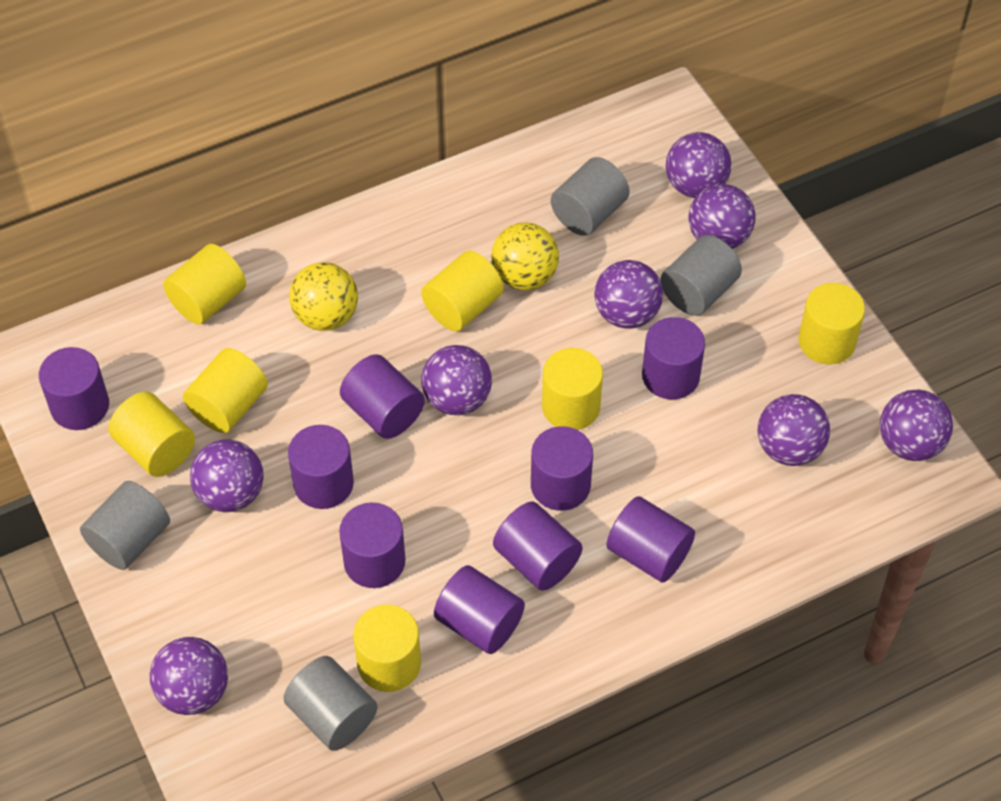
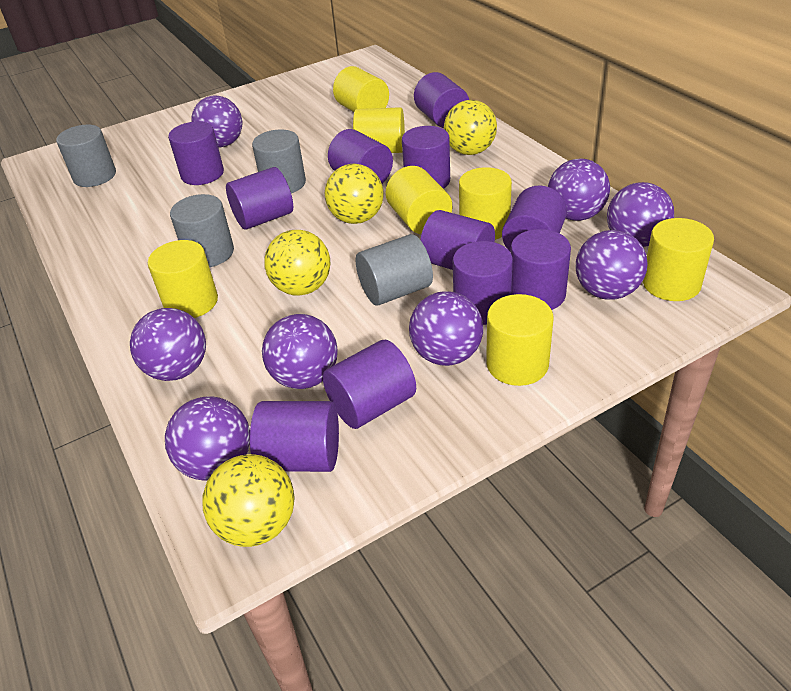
purple cylinder: [39,347,109,430] [288,425,354,509] [339,503,405,588] [340,354,425,439] [434,565,525,654] [493,502,583,591] [531,426,593,511] [606,496,695,583] [642,317,705,399] = 9 -> [168,122,224,185] [226,167,293,230] [250,401,339,472] [322,340,416,429] [328,129,393,184] [402,126,450,189] [414,72,469,128] [420,210,495,270] [453,241,513,325] [502,186,567,252] [511,229,571,310] = 11
yellow ball: [289,262,358,331] [491,222,559,290] = 2 -> [203,454,295,547] [264,230,331,296] [325,164,384,224] [444,100,497,155] = 4

